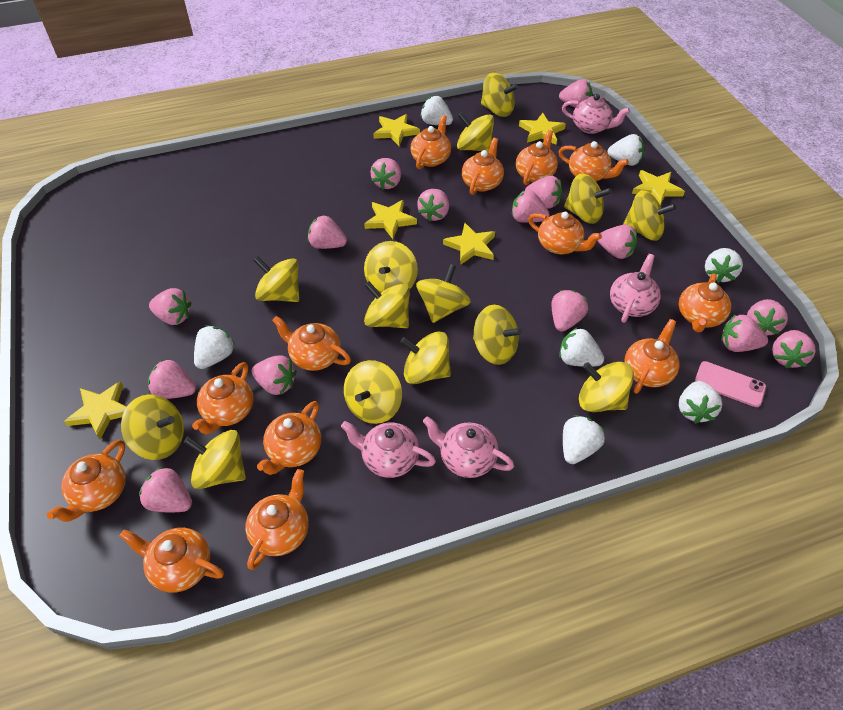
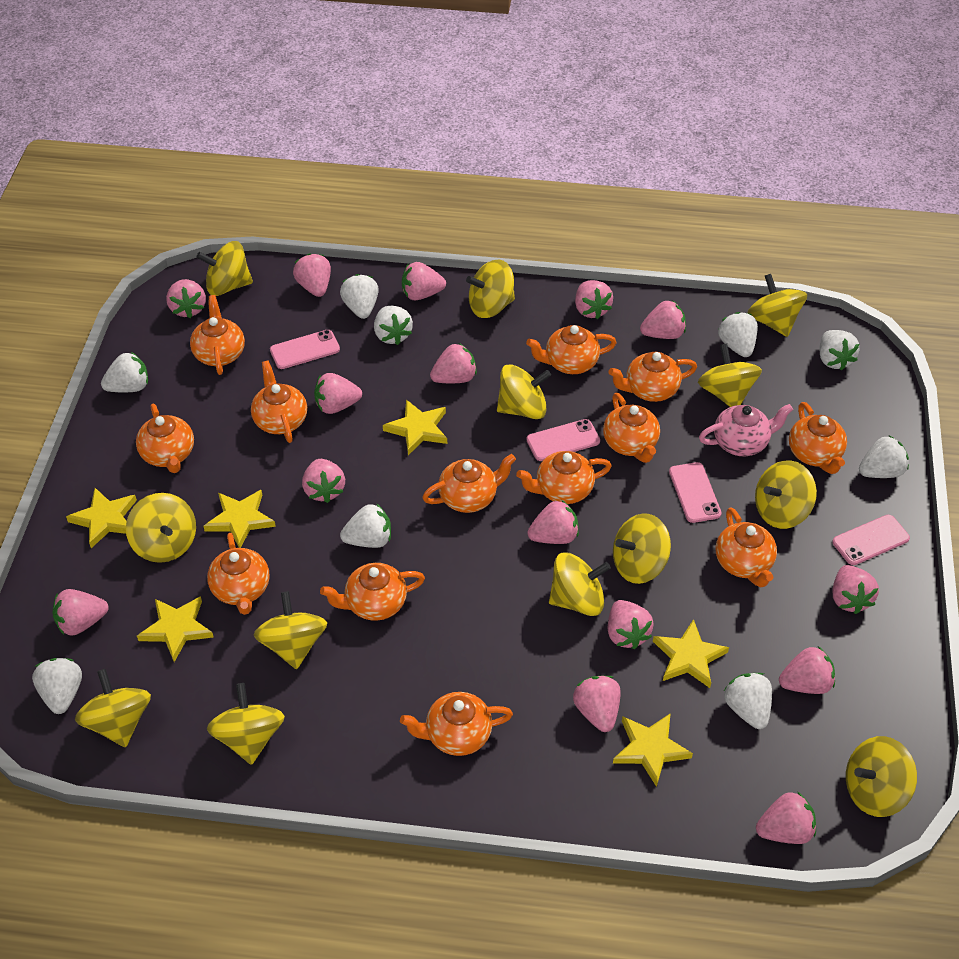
pink phone: [695,361,766,407] = 1 -> [270,330,340,369] [527,419,600,461] [669,462,722,523] [832,515,910,565] = 4
pink teapot: [341,421,436,478] [423,417,514,478] [562,94,630,134] [610,254,661,323] = 4 -> [699,404,793,456] = 1
white strawberry: [194,325,235,369] [420,96,453,125] [559,328,604,367] [563,415,605,464] [607,134,644,166] [678,381,722,424] [705,248,743,283] = 7 -> [32,658,82,714] [101,352,148,392] [340,274,379,319] [340,503,391,548] [374,306,413,345] [718,312,758,357] [724,673,772,729] [819,330,859,370] [859,436,909,478] = 9
yellow spinning top: [121,394,184,460] [184,430,246,489] [253,256,299,302] [344,360,402,424] [364,241,418,293] [364,281,410,328] [400,331,451,384] [416,264,471,323] [457,112,494,152] [473,305,522,365] [481,73,518,117] [564,173,612,224] [579,362,634,412] [623,190,676,241] = 14 -> [75,669,151,747] [126,493,196,563] [197,241,253,296] [207,683,285,765] [254,591,327,669] [466,260,515,318] [497,364,551,419] [549,552,611,616] [613,513,671,584] [698,343,762,407] [748,274,807,337] [755,460,817,529] [846,736,917,817] = 13

